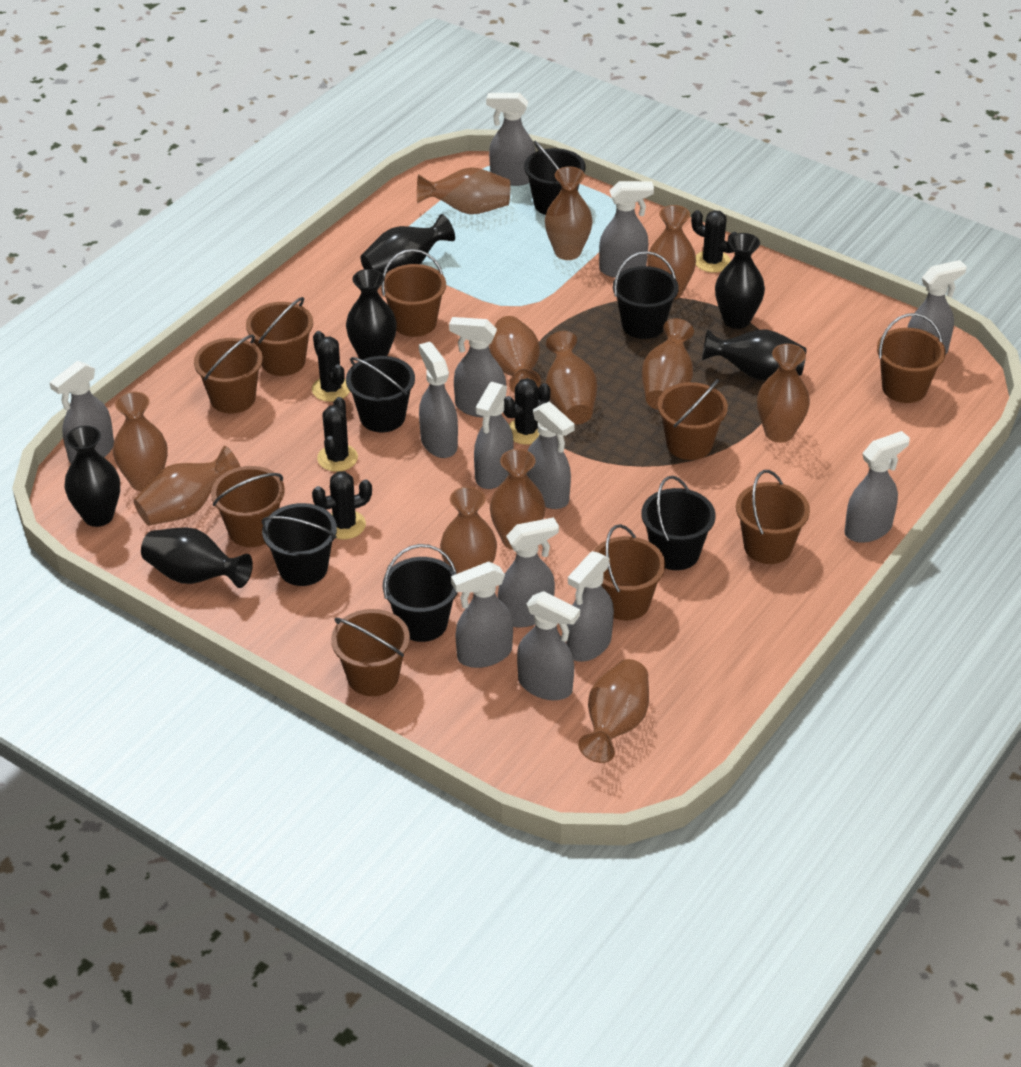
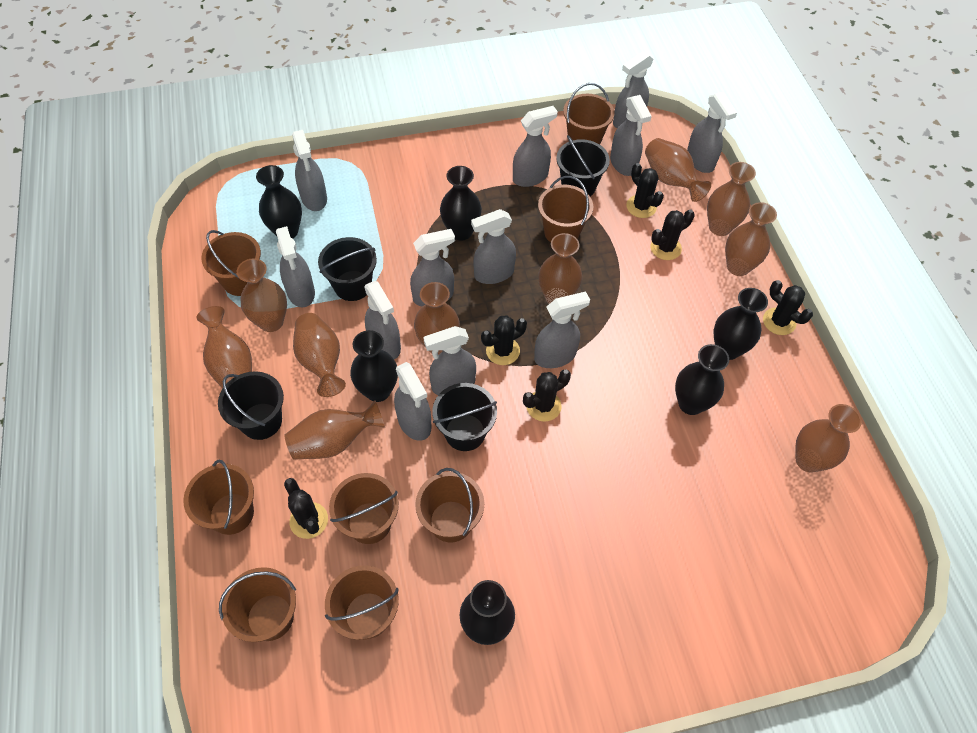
black bucket: [262,503,337,586] [346,356,415,432] [383,544,458,642] [524,141,585,215] [613,251,679,339] [642,476,716,570] = 6 -> [218,371,284,440] [318,237,377,301] [432,383,497,451] [556,135,610,196] = 4
black cactus: [312,331,350,402] [312,471,372,539] [317,397,358,472] [503,378,550,445] [691,210,737,273] = 5 -> [284,478,328,539] [481,315,527,365] [523,369,571,422] [626,163,664,218] [650,210,695,260] [763,280,813,335] = 6
brown bucket: [194,334,263,414] [211,466,285,547] [246,297,313,376] [331,609,410,696] [381,249,446,337] [593,524,665,621] [657,379,728,460] [736,470,810,564] [877,313,946,403] = 9 -> [183,460,254,535] [201,230,261,296] [219,567,296,642] [325,565,399,640] [329,473,399,544] [415,468,484,543] [538,176,593,242] [563,83,614,145] = 8
brown vase: [113,392,168,492] [134,446,240,526] [417,167,510,214] [440,486,497,574] [489,316,541,393] [490,449,545,550] [545,166,593,260] [546,331,597,425] [578,659,649,763] [642,318,694,410] [647,205,696,299] [757,344,810,443] = 12 -> [197,306,252,389] [237,258,287,332] [284,400,385,460] [293,313,346,397] [414,282,460,355] [538,233,582,304] [645,138,711,202] [707,162,756,236] [725,202,777,276] [795,404,862,473] = 10
grey spray bottle: [49,361,114,463] [419,342,458,458] [449,317,506,417] [451,562,513,668] [474,382,514,489] [486,93,536,186] [498,517,559,627] [517,591,580,700] [527,401,575,509] [566,551,614,662] [599,181,654,277] [844,431,910,543] [907,260,967,354] = 13 -> [276,226,315,308] [292,130,327,211] [364,281,401,359] [394,362,432,441] [410,229,455,307] [423,326,476,395] [471,209,516,284] [513,106,558,187] [534,292,590,368] [610,95,652,176] [613,51,654,128] [687,92,737,173] = 12

